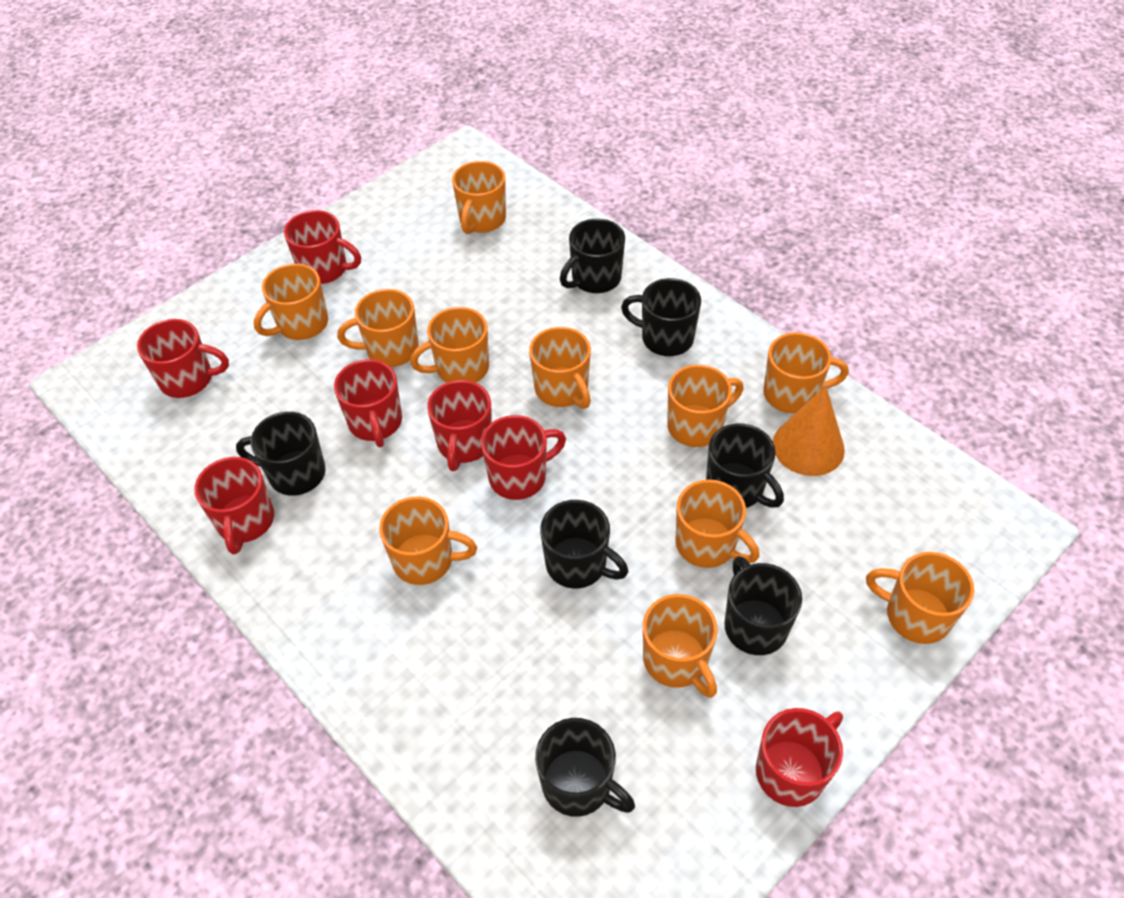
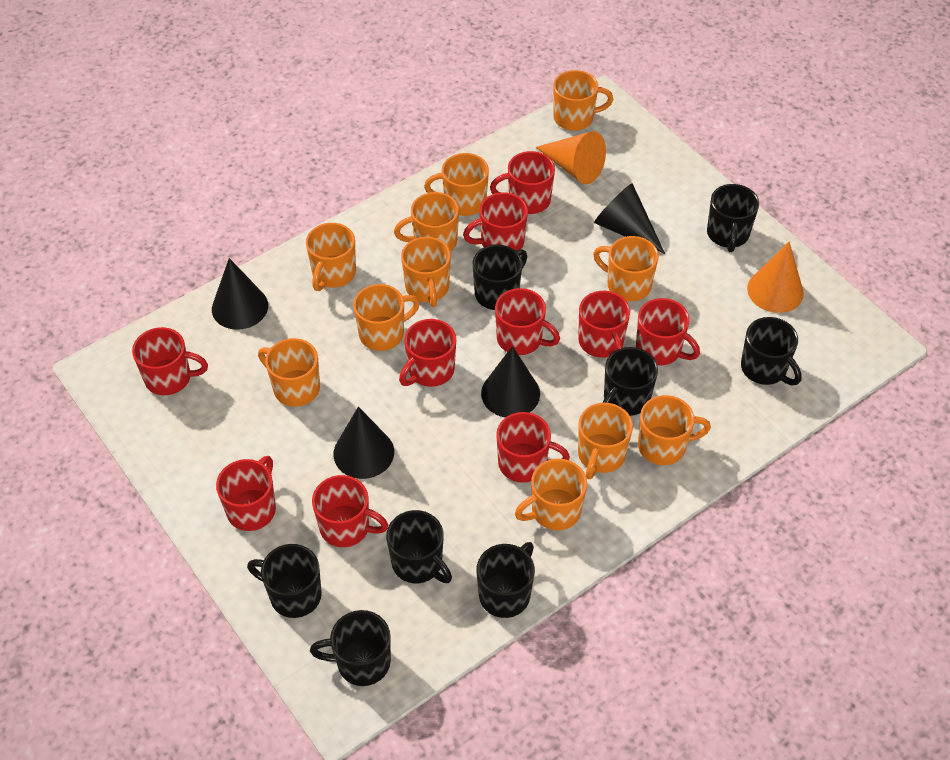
black cone: none = 0 -> [212,258,268,330] [333,407,394,479] [481,346,540,417] [594,183,665,254] = 4
black mug: [236,412,326,496] [535,718,635,817] [540,500,628,588] [560,219,625,293] [621,278,701,356] [706,424,784,508] [724,556,802,655] = 7 -> [247,544,322,618] [310,610,391,686] [386,510,452,583] [473,245,527,310] [476,542,535,618] [602,347,658,416] [707,184,759,252] [741,317,802,385] = 8
orange cone: [773,386,845,476] = 1 -> [536,131,606,184] [747,242,804,313] = 2
red mug: [137,319,229,398] [194,457,274,554] [284,210,361,284] [334,359,402,447] [427,380,492,471] [481,415,566,500] [756,708,843,807] = 7 -> [132,327,208,395] [216,456,276,531] [312,475,389,547] [399,319,456,387] [463,192,528,251] [490,151,555,214] [495,288,560,355] [496,412,570,483] [578,291,630,358] [636,298,700,365] = 10

